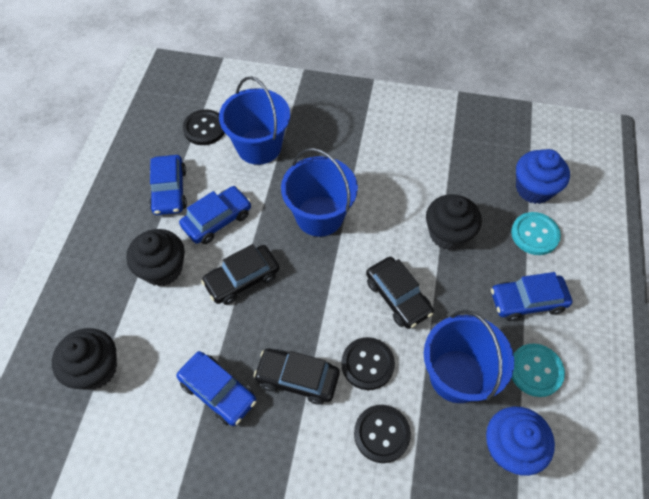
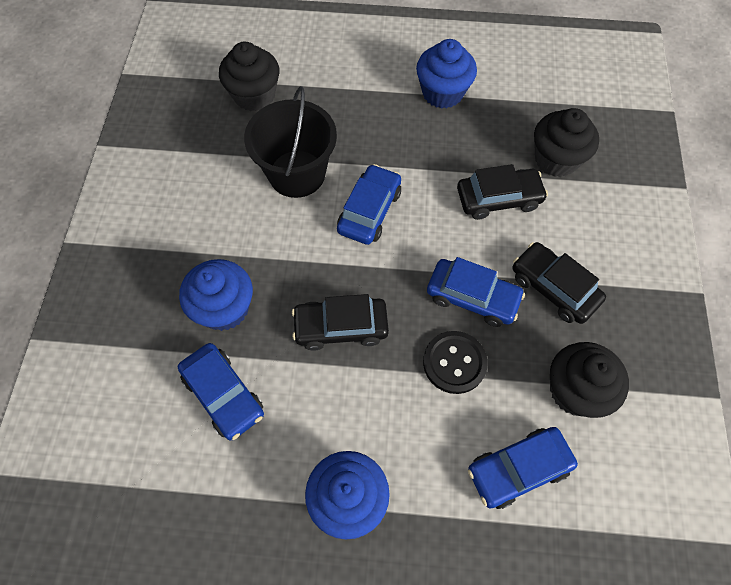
black bucket: none = 0 -> [244,86,337,198] = 1
black button: [183,109,225,145] [341,337,395,390] [354,405,411,463] = 3 -> [423,331,488,394] = 1
blue bucket: [219,76,290,165] [281,148,358,237] [424,310,514,403] = 3 -> none = 0
blue cupcake: [486,407,555,476] [516,149,570,204] = 2 -> [179,259,253,331] [305,451,390,539] [416,39,477,109] = 3
turquoise button: [511,212,561,255] [511,344,565,397] = 2 -> none = 0

